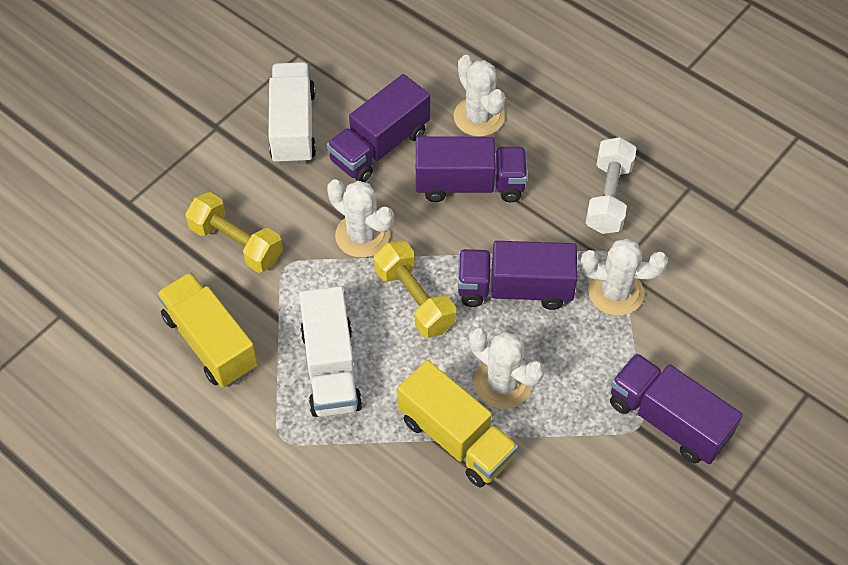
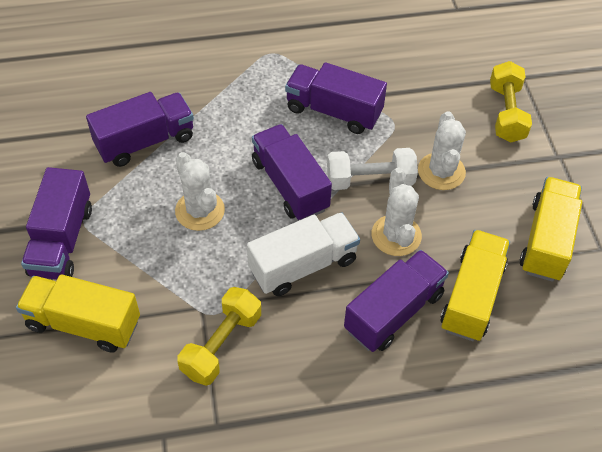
purple truck: [327,74,430,182] [416,137,527,202] [458,241,578,310] [610,353,743,464] = 4 -> [21,167,92,279] [86,92,194,167] [252,124,332,220] [285,62,387,134] [344,250,449,352] = 5
white cactus: [327,179,393,258] [453,55,505,137] [469,328,544,409] [580,239,668,316] = 4 -> [175,152,225,231] [372,167,422,256] [418,111,466,190] = 3
white truck: [269,62,316,165] [299,286,362,417] = 2 -> [247,212,360,296] = 1
yellow truck: [157,272,258,388] [397,360,518,487] = 2 -> [16,274,140,353] [440,230,510,341] [520,177,582,282] = 3

